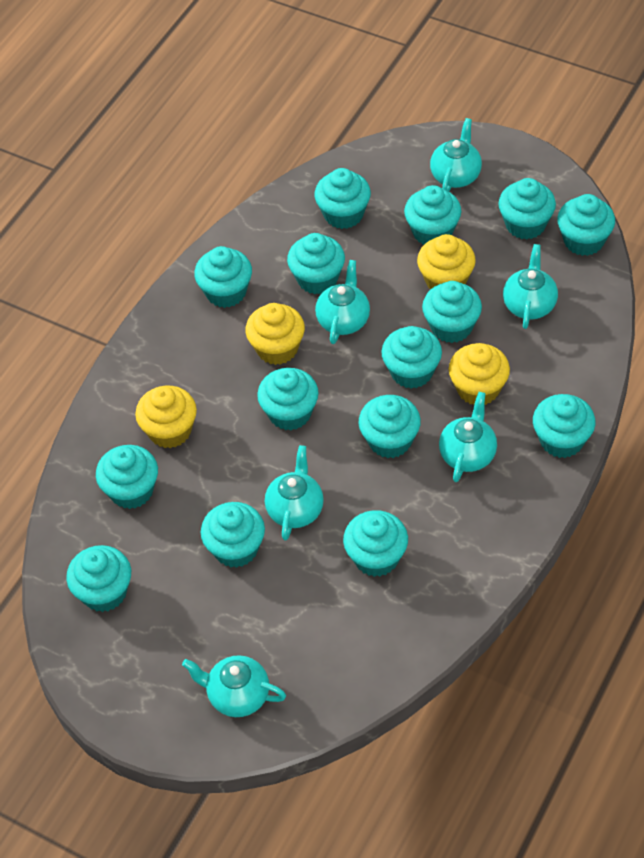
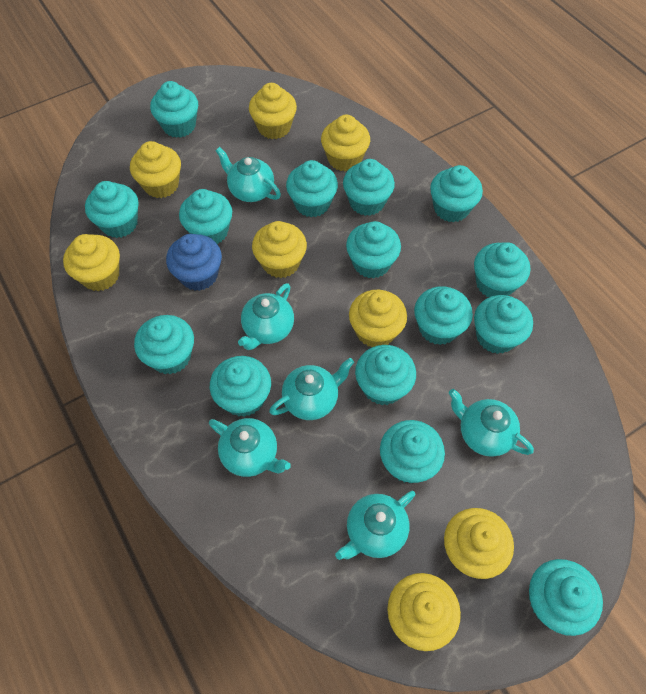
blue cupcake: none = 0 -> [166,234,222,291] = 1
yellow cupcake: [135,386,197,448] [245,303,305,365] [417,234,476,289] [449,343,510,405] = 4 -> [63,234,120,291] [130,141,181,198] [249,83,297,139] [252,221,307,278] [321,115,370,171] [349,290,407,347] [387,573,461,651] [444,508,514,579] = 8

